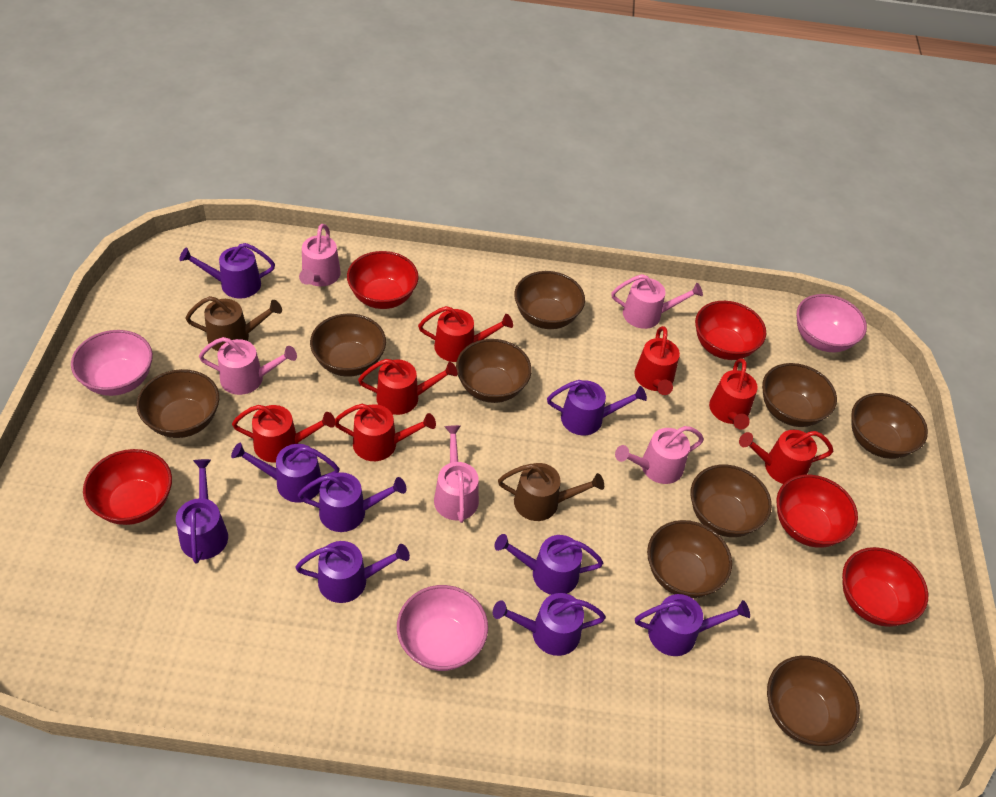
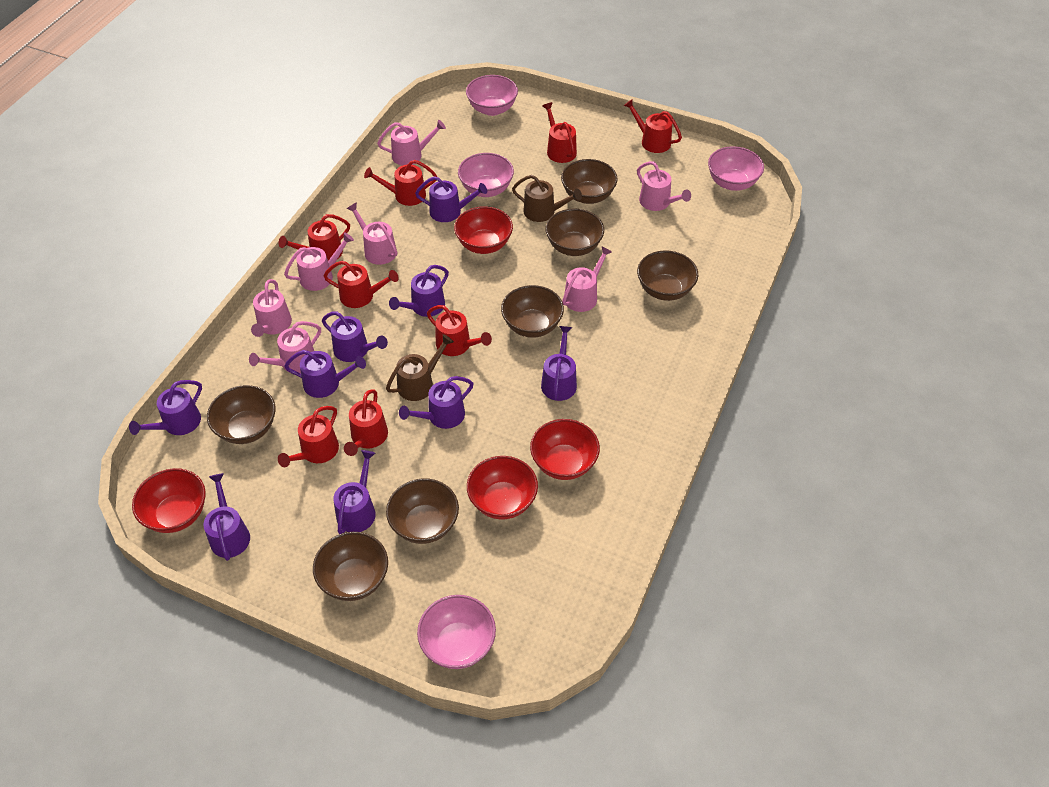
brown bowl: [137,369,219,438] [310,314,386,377] [456,339,532,403] [514,271,585,329] [647,520,732,598] [691,464,772,537] [762,363,837,427] [767,656,860,746] [851,393,928,459] = 9 -> [207,385,276,444] [313,532,388,601] [386,478,459,544] [501,285,564,338] [546,209,604,256] [561,159,618,204] [637,250,698,301] = 7
pink bowl: [71,330,153,396] [397,585,488,671] [797,294,867,352] = 3 -> [417,595,496,669] [458,153,514,197] [466,75,518,116] [708,146,764,191] = 4
pink watering can: [199,337,297,395] [299,224,341,286] [434,425,479,523] [611,274,703,329] [615,426,704,484] = 5 -> [249,321,321,373] [251,279,292,337] [284,232,354,291] [347,202,397,265] [377,120,446,166] [562,246,612,312] [637,161,691,211] = 7
red bowl: [83,449,172,525] [347,251,419,309] [695,301,766,360] [777,475,858,547] [842,547,928,627] = 5 -> [132,468,206,533] [454,206,513,254] [467,456,538,520] [530,419,600,480] = 4
red watering can: [232,405,335,463] [335,404,436,461] [358,359,458,415] [418,306,513,362] [634,326,680,395] [709,359,758,429] [739,430,833,484] = 7 -> [278,406,339,467] [279,214,350,260] [324,261,399,308] [344,389,388,456] [364,160,437,206] [427,305,492,356] [543,102,577,163] [624,99,682,153] = 8

